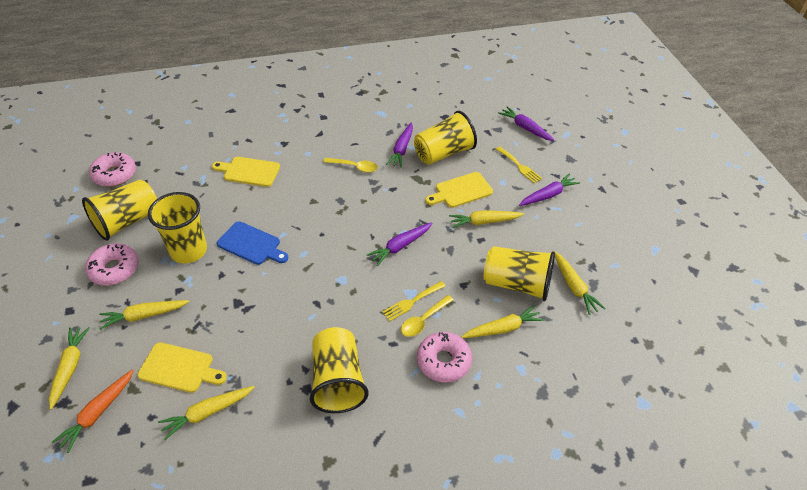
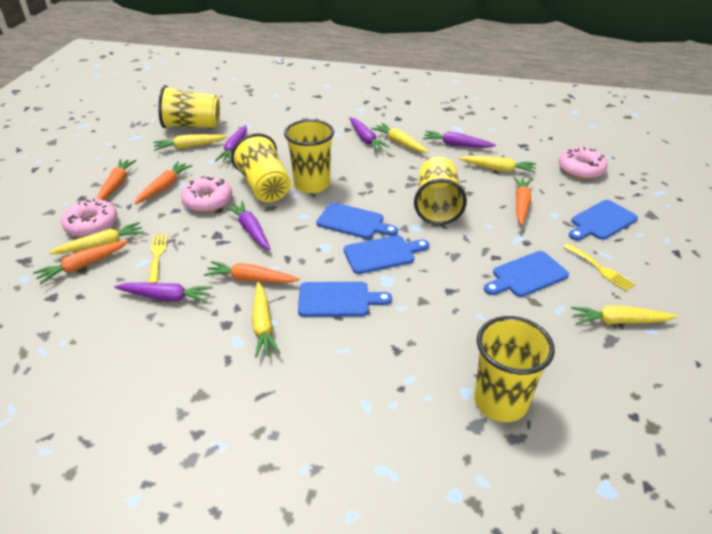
blue cutting board: [217,221,288,265] = 1 -> [298,282,392,317] [316,203,398,239] [344,235,429,274] [484,251,569,297] [569,200,638,241] = 5
orange carrot: [52,369,134,453] = 1 -> [33,240,129,285] [97,159,137,200] [134,161,192,204] [204,261,300,283] [513,177,532,225] = 5
purple carrot: [367,222,432,266] [386,122,413,168] [498,107,555,141] [519,173,580,206] = 4 -> [114,282,213,303] [215,125,247,163] [225,201,270,250] [349,117,389,151] [423,131,496,148] = 5
yellow cutting board: [137,342,227,393] [212,157,280,187] [425,172,493,208] = 3 -> none = 0
yellow spoon: [323,158,378,172] [401,295,454,337] = 2 -> none = 0

